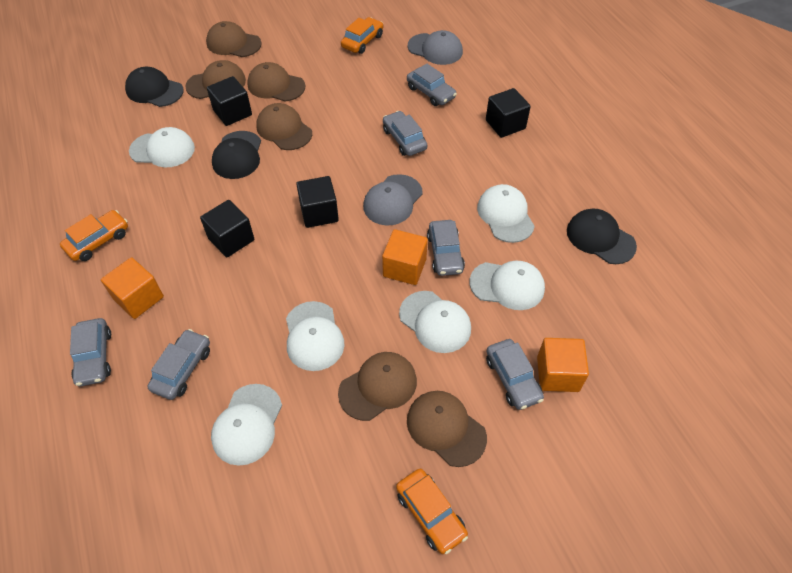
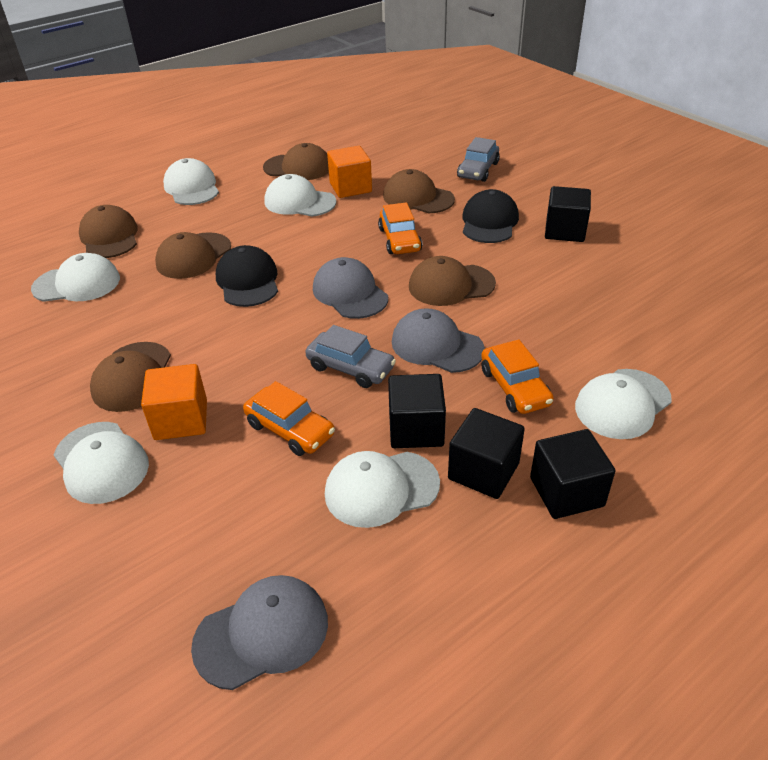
black cap: [125,67,184,107] [212,131,261,179] [567,209,637,264] = 3 -> [216,245,278,307] [462,189,519,243] = 2
grey cap: [363,174,423,225] [408,30,463,65] = 2 -> [191,575,328,690] [313,257,388,319] [392,308,485,373] = 3
grey car: [70,318,111,386] [148,329,210,400] [383,111,427,156] [407,64,457,106] [427,220,465,276] [486,339,544,410] = 6 -> [305,325,396,388] [457,137,500,182] = 2
orange cube: [101,257,164,319] [382,229,428,285] [537,338,589,392] = 3 -> [141,364,207,440] [327,146,372,198] = 2

